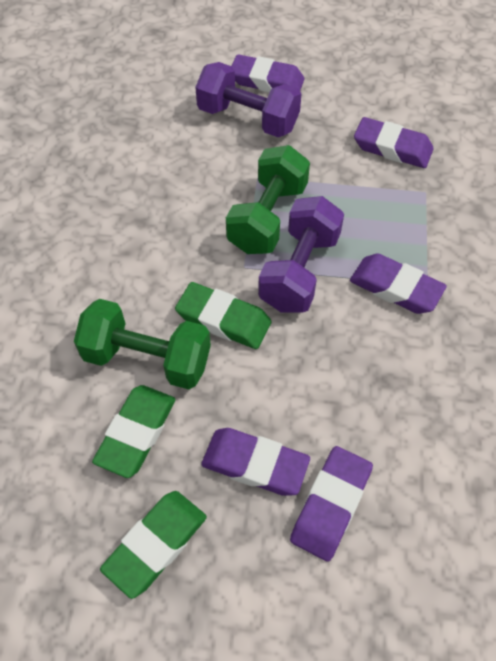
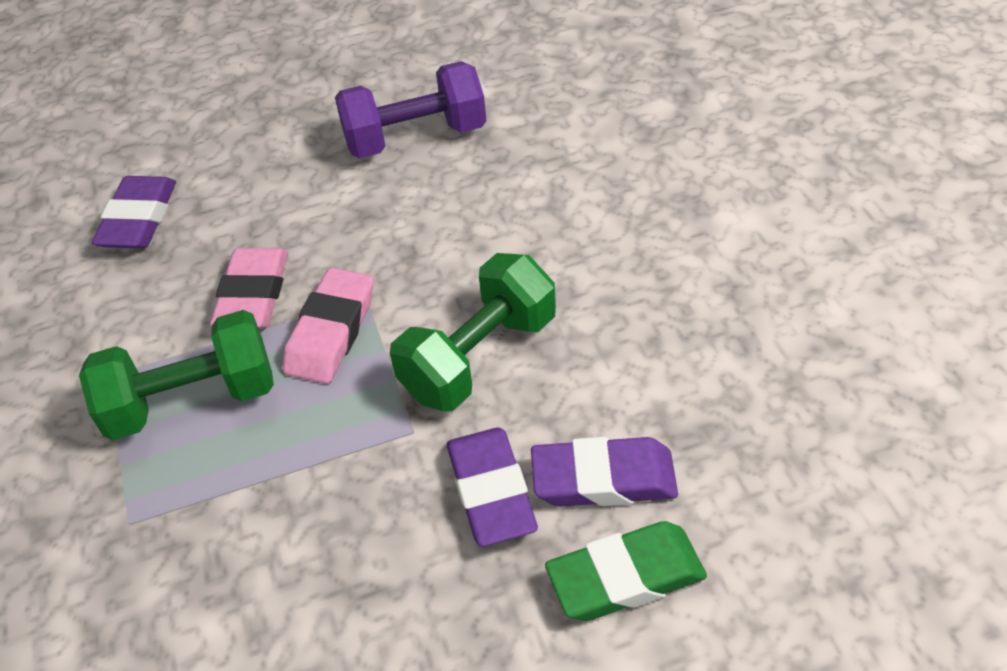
green eraser: [92,385,176,478] [100,491,207,599] [175,282,272,349] = 3 -> [545,521,707,621] = 1
pink eraser: none = 0 -> [210,248,288,329] [283,268,374,384] = 2
purple dumbbell: [195,62,301,137] [258,196,344,313] = 2 -> [335,61,486,158] = 1
purple eraser: [201,428,310,496] [232,54,304,93] [290,446,373,562] [350,253,447,314] [354,117,434,168] = 5 -> [92,176,176,249] [447,428,538,547] [531,437,678,507] = 3

